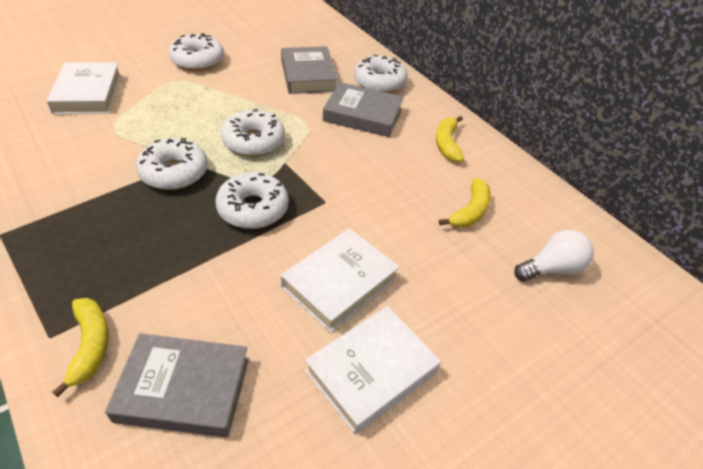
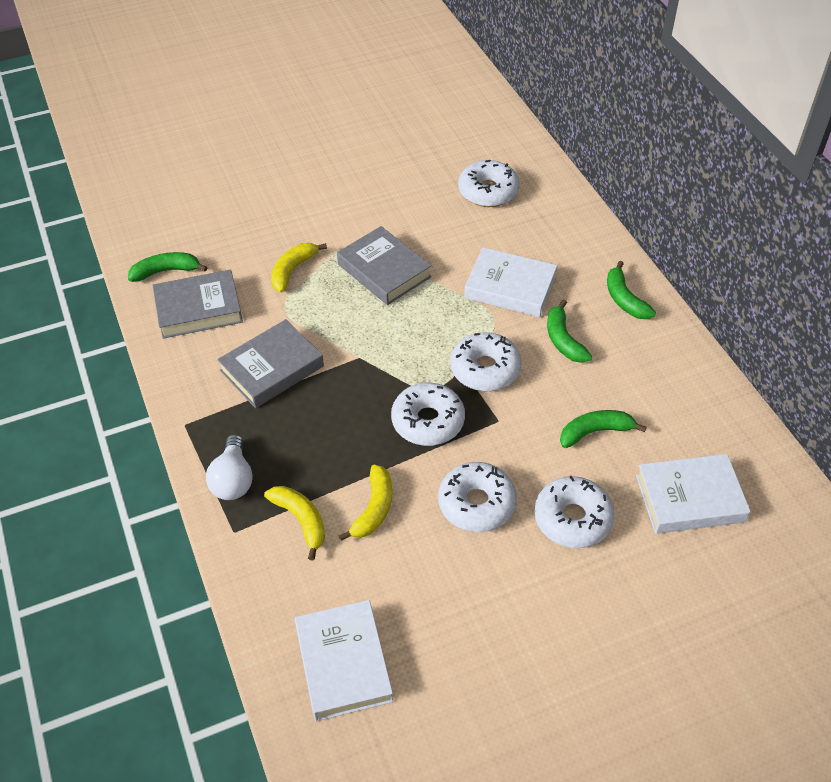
green banana: none = 0 -> [128,252,207,282] [547,299,592,363] [560,410,647,448] [607,261,656,319] = 4

